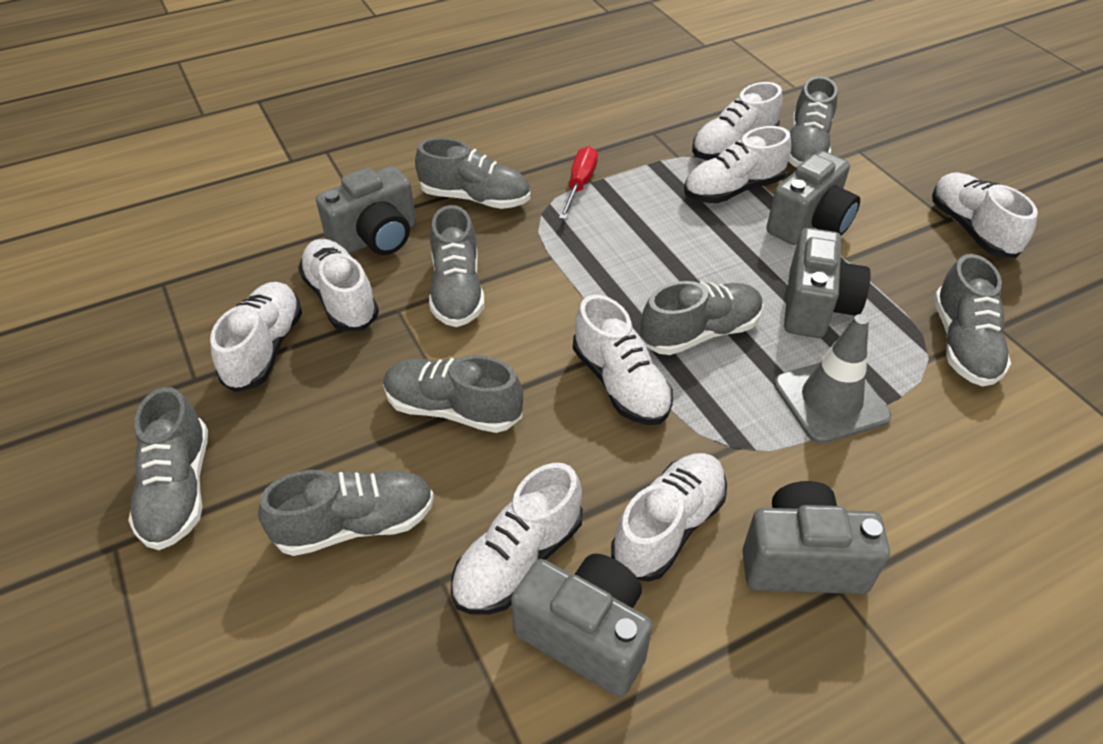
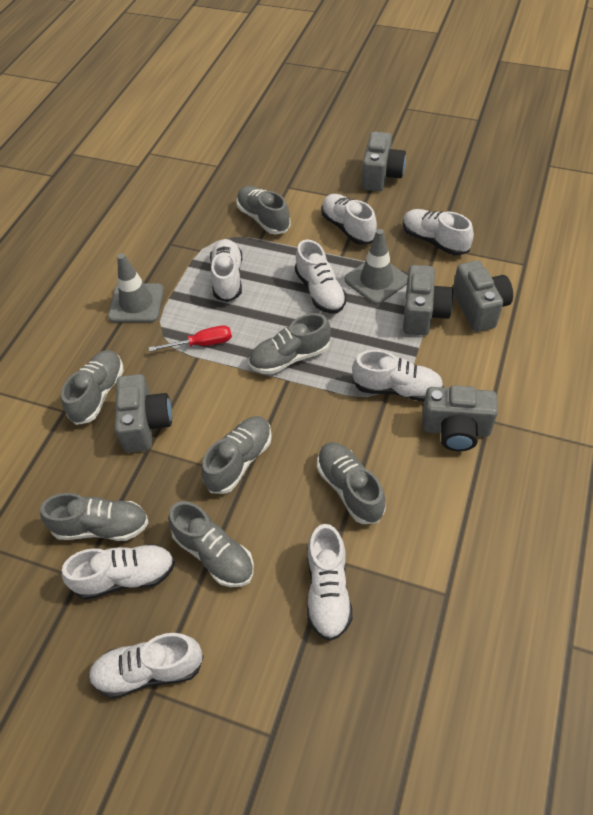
grey shoe: [128,387,208,550] [258,470,434,556] [383,355,524,433] [415,138,530,209] [429,205,485,327] [641,281,763,355] [788,76,837,167] [934,254,1011,387] = 8 -> [40,493,149,541] [61,350,124,425] [168,501,254,587] [201,416,272,494] [236,186,291,234] [249,313,331,374] [317,442,386,524] = 7
grey traffic cone: [774,314,891,444] = 1 -> [108,254,164,323] [344,229,408,304] = 2

